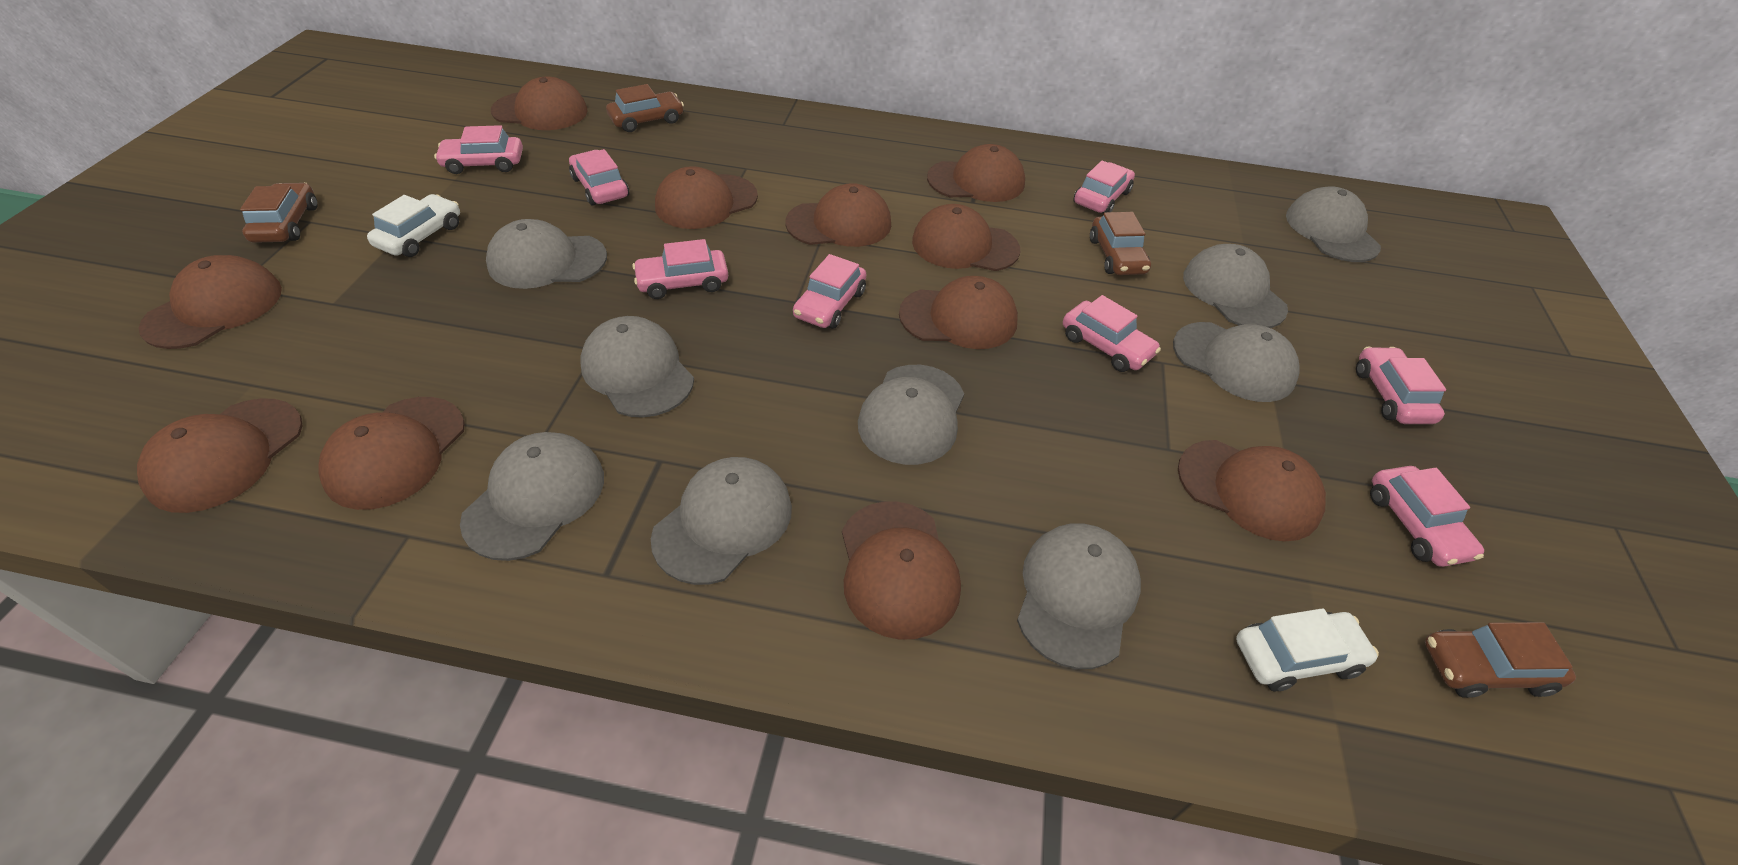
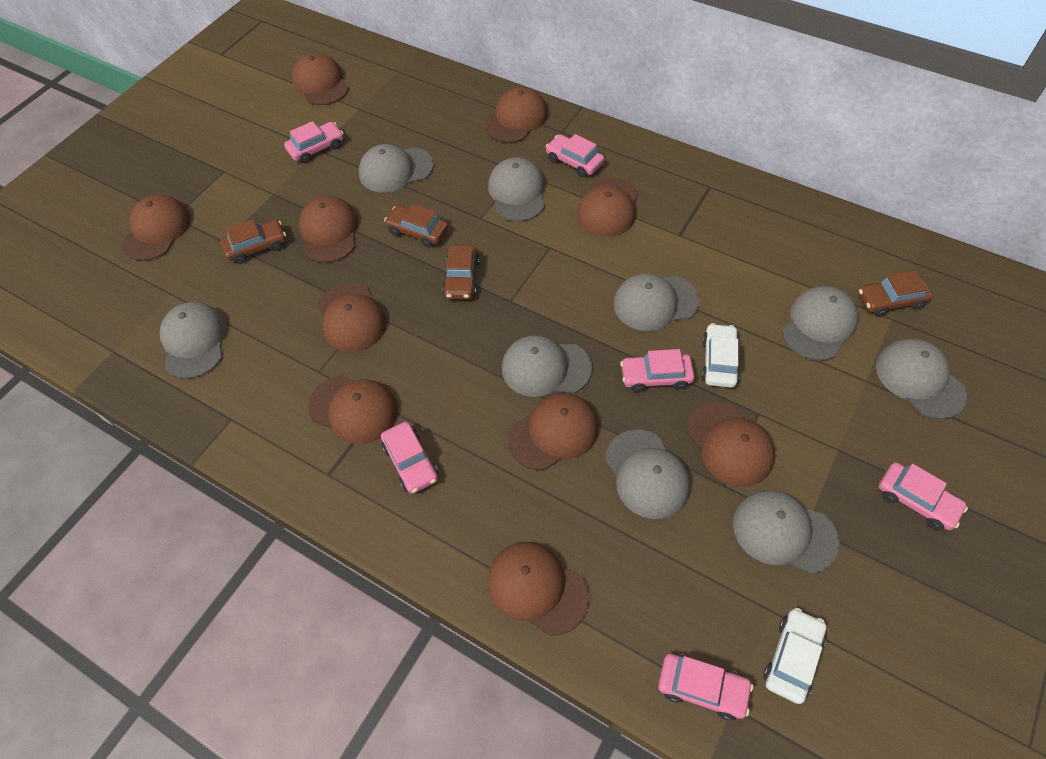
brown cap: [137,398,302,513] [139,255,282,349] [318,397,465,510] [491,77,588,130] [655,166,758,229] [785,183,891,247] [842,501,961,640] [899,276,1018,349] [912,204,1020,271] [927,144,1025,202] [1178,440,1326,541] = 11 -> [121,195,191,261] [292,53,349,105] [299,196,358,263] [308,375,398,444] [317,282,387,352] [485,87,548,143] [487,542,589,636] [507,393,599,471] [577,177,638,237] [687,402,775,487] = 10
pink car: [434,125,523,174] [569,149,629,206] [632,239,728,299] [793,254,866,329] [1063,295,1161,372] [1073,160,1135,213] [1356,346,1446,424] [1370,466,1484,567] = 8 -> [284,121,344,163] [381,422,438,494] [545,134,605,177] [620,349,695,392] [658,654,753,721] [879,462,968,531] = 6

